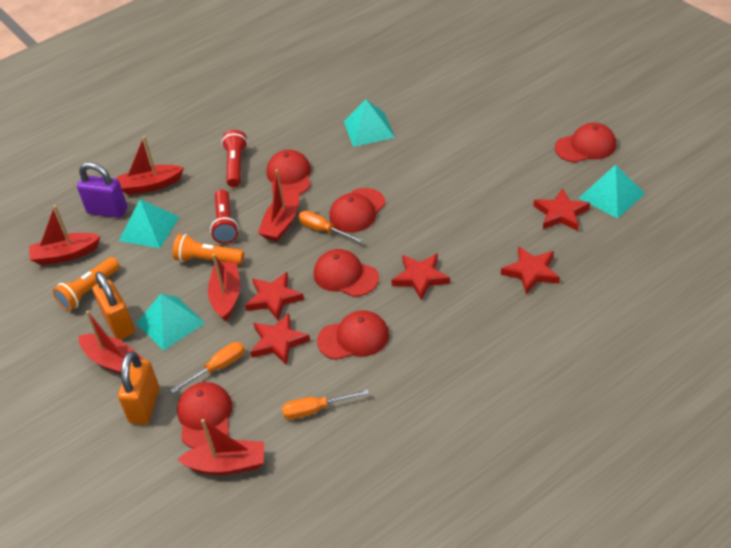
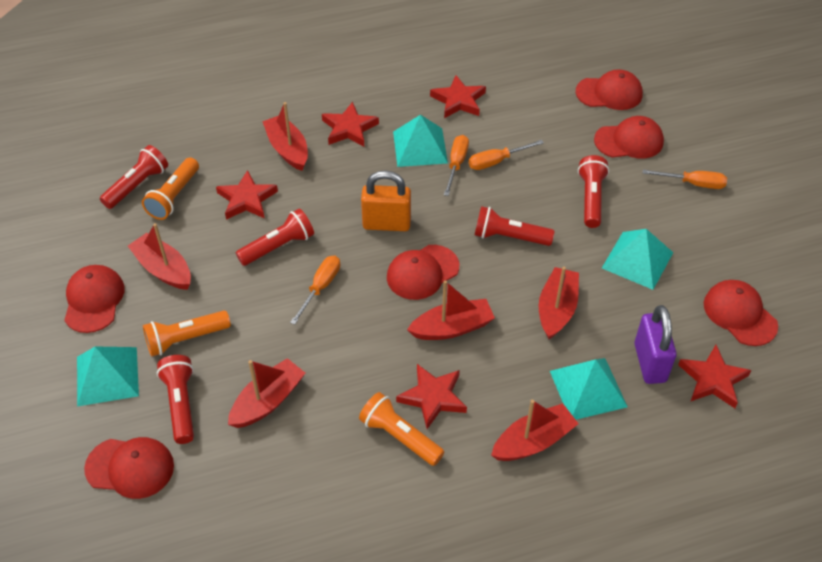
orange flashlight: [53,257,120,311] [173,234,244,265] = 2 -> [142,158,199,220] [143,311,231,357] [359,392,444,466] = 3
orange padlock: [93,272,135,340] [118,351,159,424] = 2 -> [361,170,411,231] = 1
orange screwdriver: [171,342,245,393] [282,389,369,419] [298,211,363,243] = 3 -> [290,256,340,325] [444,135,469,196] [469,140,544,170] [643,170,727,189] = 4
red flashlight: [210,189,239,244] [221,130,248,187] = 2 -> [100,145,168,209] [157,355,194,444] [236,209,314,266] [475,206,555,246] [578,155,609,228] = 5

